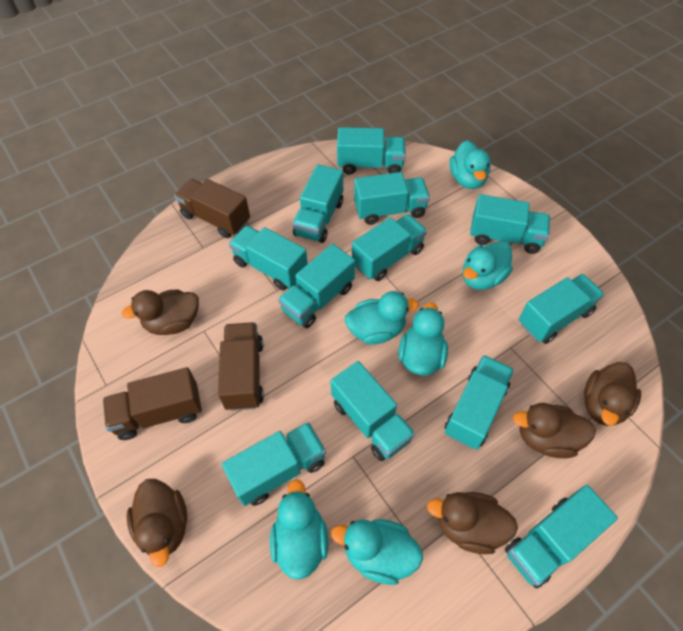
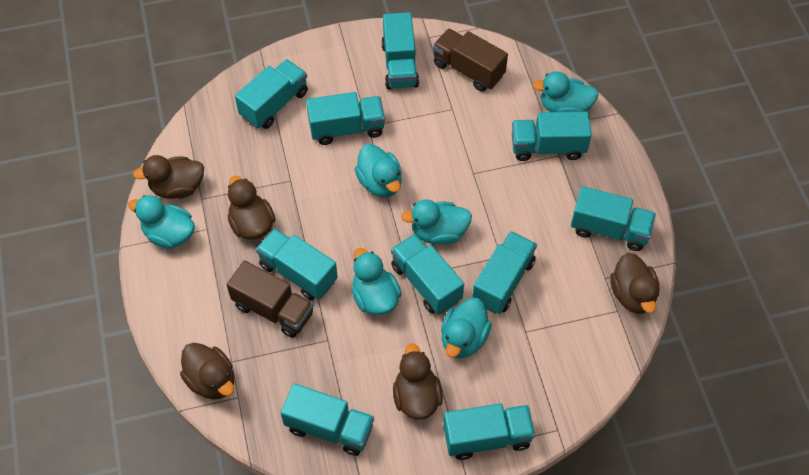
brown truck: [103,367,202,440] [174,179,250,238] [218,322,264,411] = 3 -> [227,260,314,338] [433,29,508,92] = 2
turquoise truck: [222,422,326,506] [229,225,308,291] [278,244,355,328] [292,164,343,243] [331,361,415,461] [337,127,406,174] [352,214,427,281] [354,172,430,225] [445,355,514,450] [470,194,550,254] [505,485,618,588] [519,274,604,344] = 12 -> [235,59,308,129] [256,228,338,300] [281,383,374,456] [306,92,385,145] [381,12,419,89] [391,234,464,314] [443,403,535,460] [472,231,537,314] [512,112,592,161] [571,186,656,251] = 10

